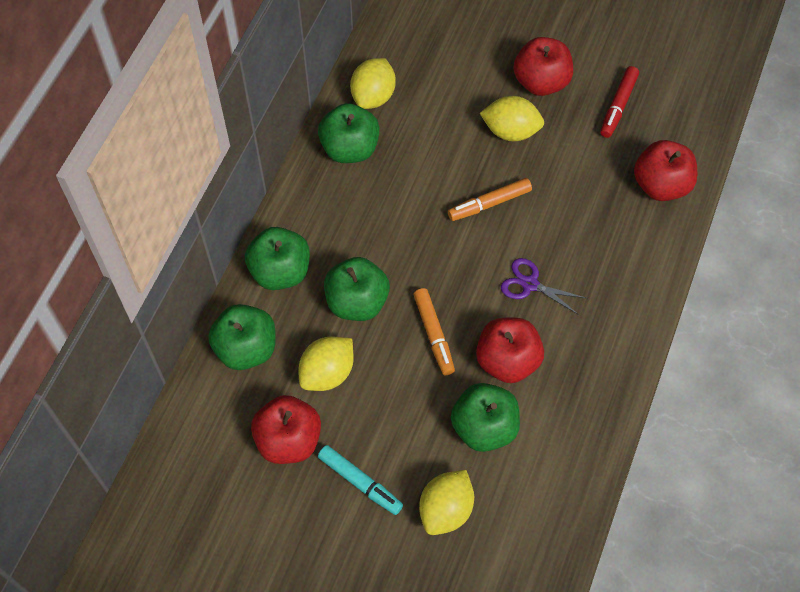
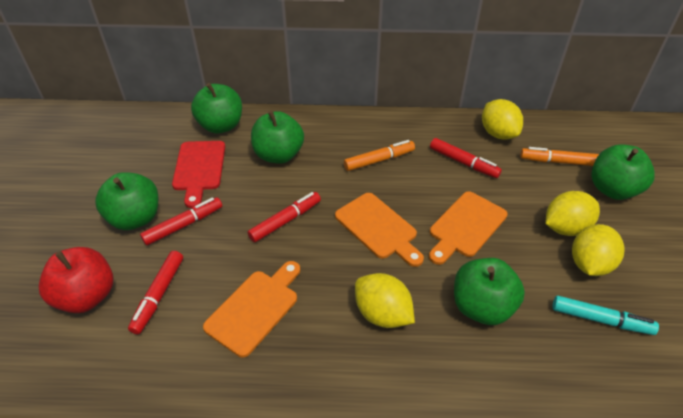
orange cutting board: none = 0 -> [203,261,300,357] [335,193,424,267] [429,191,508,265] = 3
purple scissors: [501,258,586,315] = 1 -> none = 0
red apple: [251,395,321,464] [476,318,544,383] [513,37,573,96] [634,140,697,201] = 4 -> [39,247,114,313] = 1
red cutting board: none = 0 -> [172,141,225,208] = 1
red marker: [600,66,639,138] = 1 -> [128,251,183,334] [140,197,222,246] [248,192,321,243] [430,138,502,178] = 4

